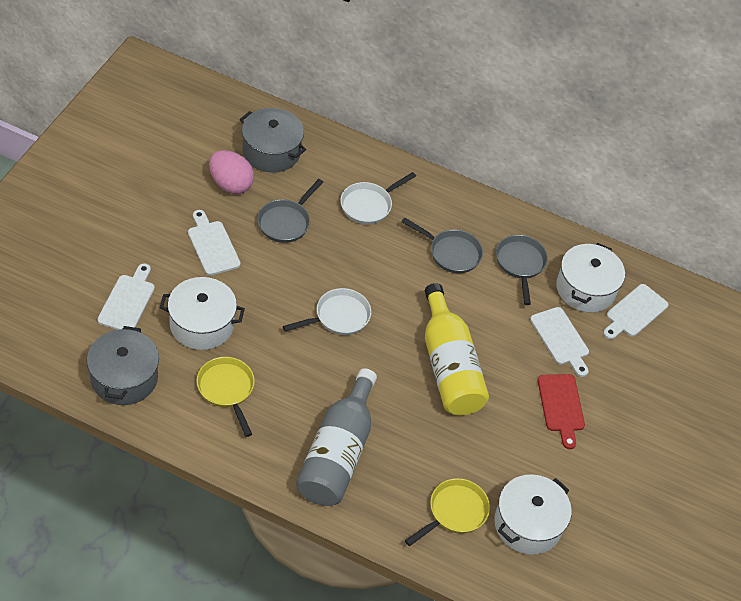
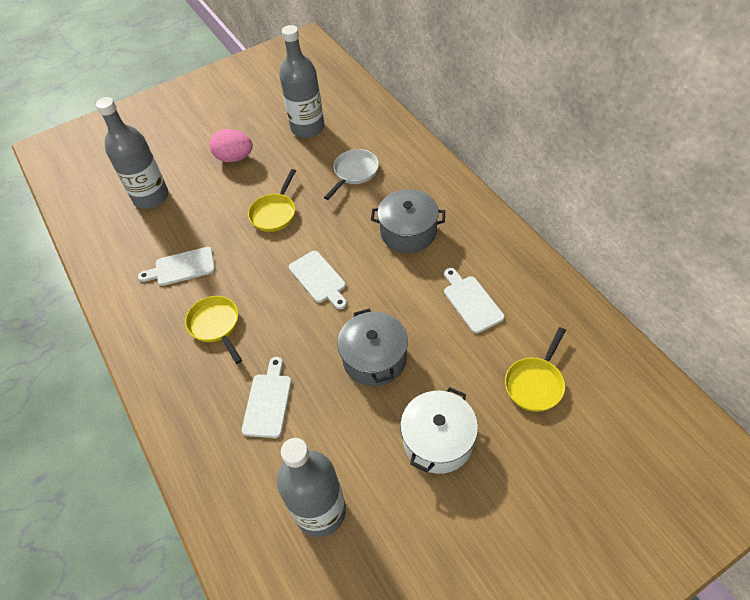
grey bottle: [296,368,377,506] = 1 -> [96,97,168,209] [277,438,346,537] [279,25,325,138] = 3
grey pan: [257,179,323,243] [401,217,483,273] [496,235,548,305] = 3 -> none = 0
red cutting board: [538,374,585,449] = 1 -> none = 0
white pan: [283,288,371,335] [340,172,416,224] = 2 -> [324,149,379,200] = 1
white pot: [160,277,245,350] [494,474,572,555] [556,243,625,312] = 3 -> [400,387,478,474] = 1
yellow bottle: [425,283,489,415] = 1 -> none = 0
yellow pan: [197,357,255,437] [405,478,490,546] = 2 -> [185,296,242,364] [248,169,296,232] [505,327,566,412] = 3

